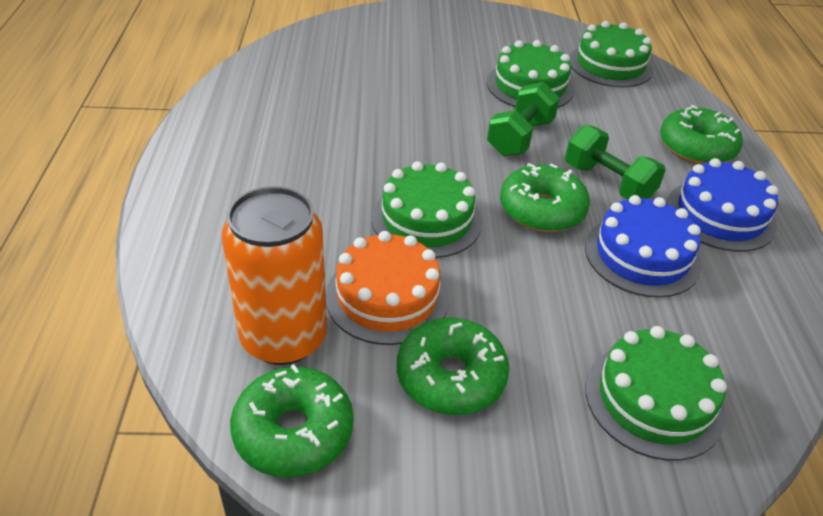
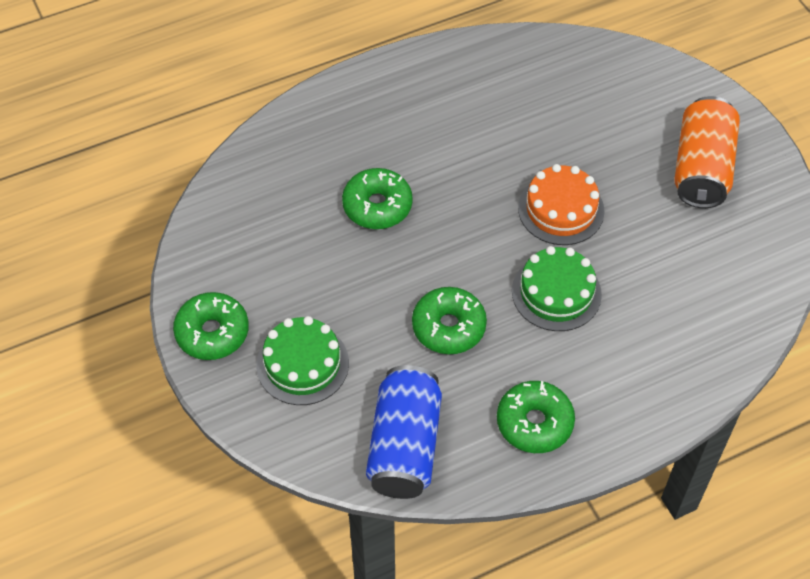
blue cake: [585,195,701,298] [667,158,778,252] = 2 -> none = 0
blue can: none = 0 -> [366,365,442,499] = 1
green cake: [372,161,482,258] [487,40,575,108] [570,21,653,87] [585,326,727,461] = 4 -> [256,316,349,405] [512,246,602,331] = 2
green dumbbell: [487,82,560,156] [565,124,665,200] = 2 -> none = 0

